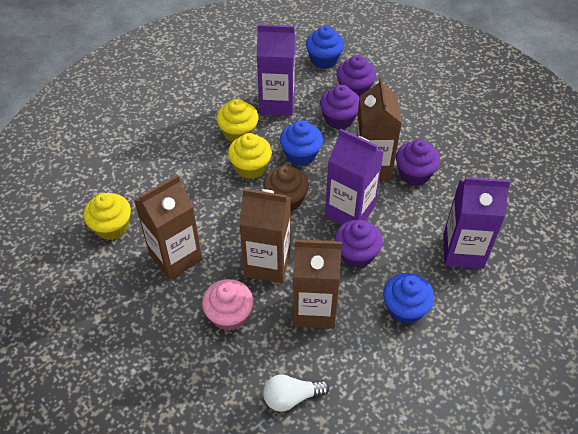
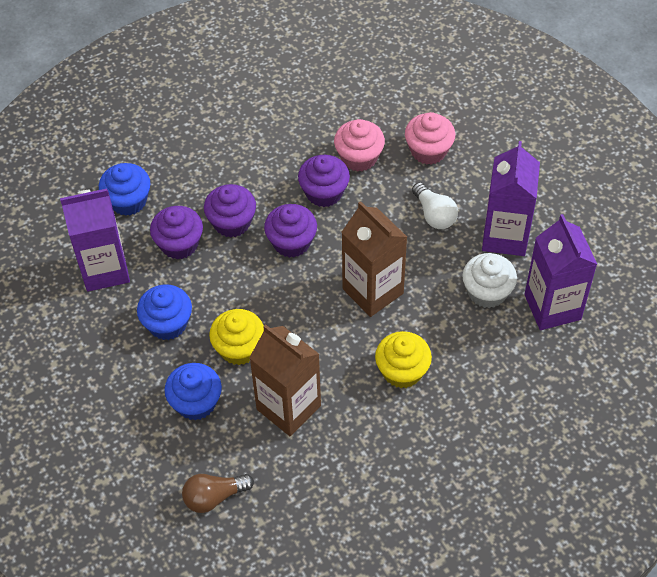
brown carton: [134,175,202,280] [239,189,291,283] [293,239,342,329] [355,77,402,180] = 4 -> [249,324,321,436] [342,201,407,317] = 2
brown cupcake: [263,165,309,211] = 1 -> none = 0
brown light bulb: none = 0 -> [182,474,254,513] = 1
pink cupcake: [202,279,253,331] = 1 -> [334,119,385,172] [405,112,455,165] = 2
white cupcake: none = 0 -> [462,253,517,308] = 1
yellow cupcake: [84,193,131,240] [217,99,259,142] [228,133,272,179] = 3 -> [209,309,264,365] [375,331,432,388] = 2

